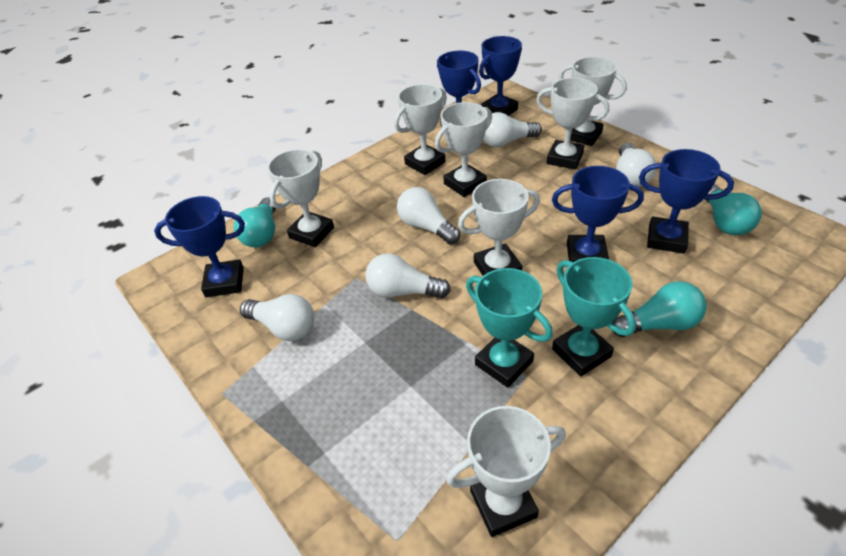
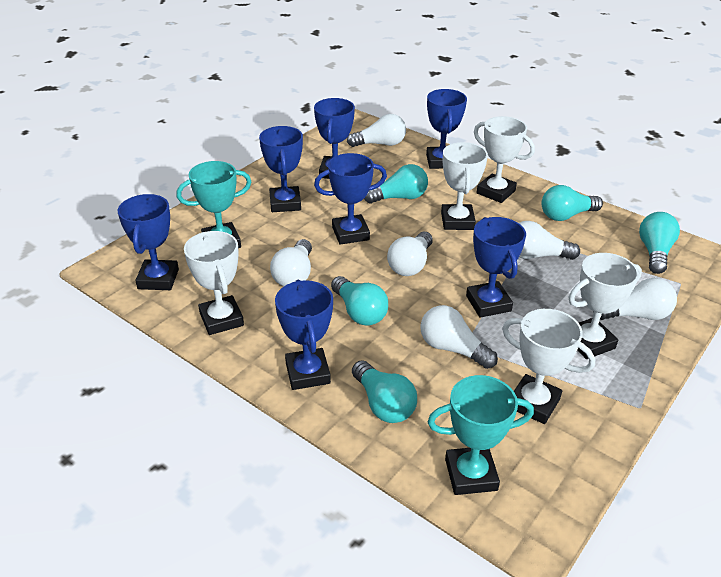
blue trophy: [154,196,245,297] [437,51,481,127] [479,36,522,116] [552,166,644,262] [639,149,734,254] = 5 -> [118,194,179,290] [259,126,303,212] [275,280,333,390] [314,98,355,179] [314,153,387,245] [426,89,467,169] [466,217,526,318] = 7
turquoise light bulb: [234,197,276,247] [613,281,707,337] [705,184,762,235] = 3 -> [331,276,388,326] [352,360,417,423] [364,164,428,203] [542,185,603,221] [639,212,680,274] = 5
white light bulb: [240,294,314,341] [365,253,451,298] [397,187,460,244] [483,112,542,147] [616,143,656,187] = 5 -> [270,239,312,286] [347,114,406,147] [387,232,433,276] [420,305,498,369] [519,221,580,260] [593,278,677,320] = 6
white trophy: [267,149,334,247] [394,84,447,175] [435,102,492,197] [446,406,566,537] [458,179,540,276] [536,78,609,170] [559,57,627,146] = 7 -> [184,231,244,335] [441,142,488,230] [474,116,535,203] [502,309,595,424] [569,253,642,359] = 5

